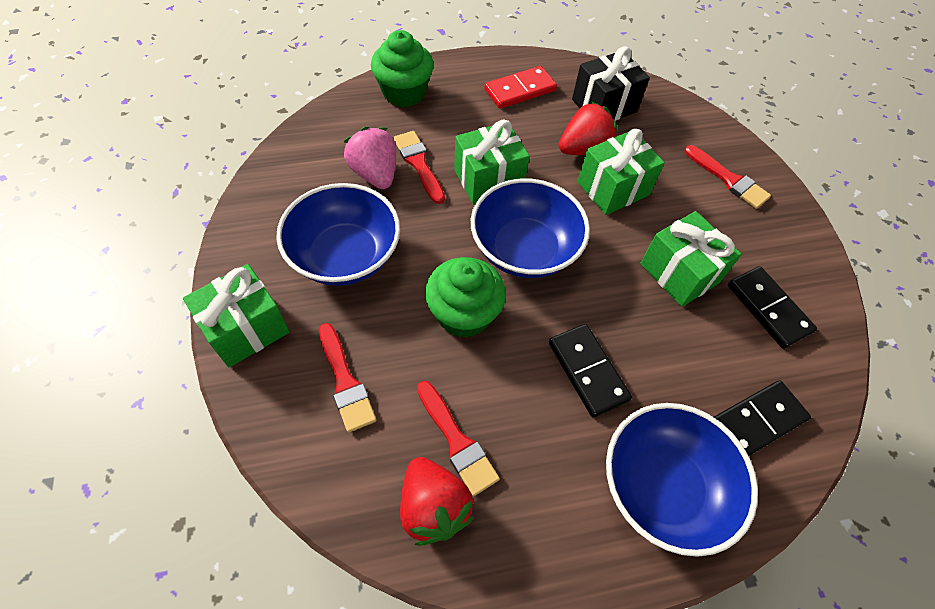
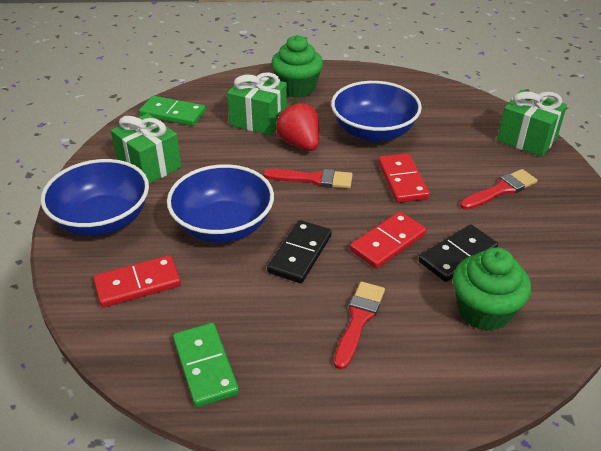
black domino: [549,324,632,417] [714,380,811,456] [728,266,817,349] = 3 -> [267,220,332,283] [419,224,498,282] = 2
black gift: [572,46,650,121] = 1 -> none = 0
green domino: none = 0 -> [139,96,206,126] [173,323,239,407] = 2
green gift: [183,264,290,367] [454,120,530,204] [577,129,665,215] [640,211,742,307] = 4 -> [111,113,182,184] [227,72,287,136] [497,90,567,157] = 3
pink strawberry: [343,127,396,189] = 1 -> none = 0
red brush: [319,323,377,433] [393,131,445,204] [417,381,500,496] [685,145,771,209] = 4 -> [263,169,353,189] [334,282,385,370] [460,169,537,210] = 3
red domino: [484,66,557,109] = 1 -> [93,255,181,308] [350,212,427,269] [378,153,430,203] = 3
red strawberry: [400,457,474,546] [558,102,618,155] = 2 -> [275,101,320,151] = 1

